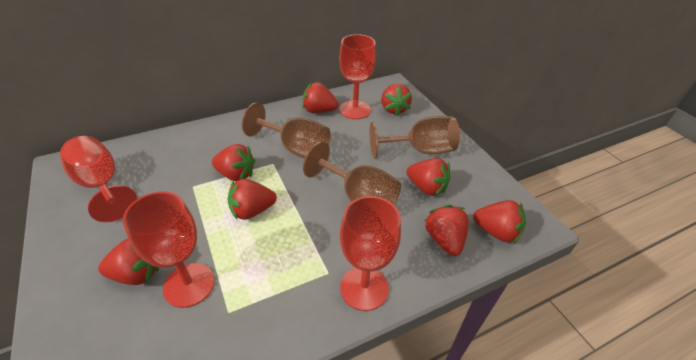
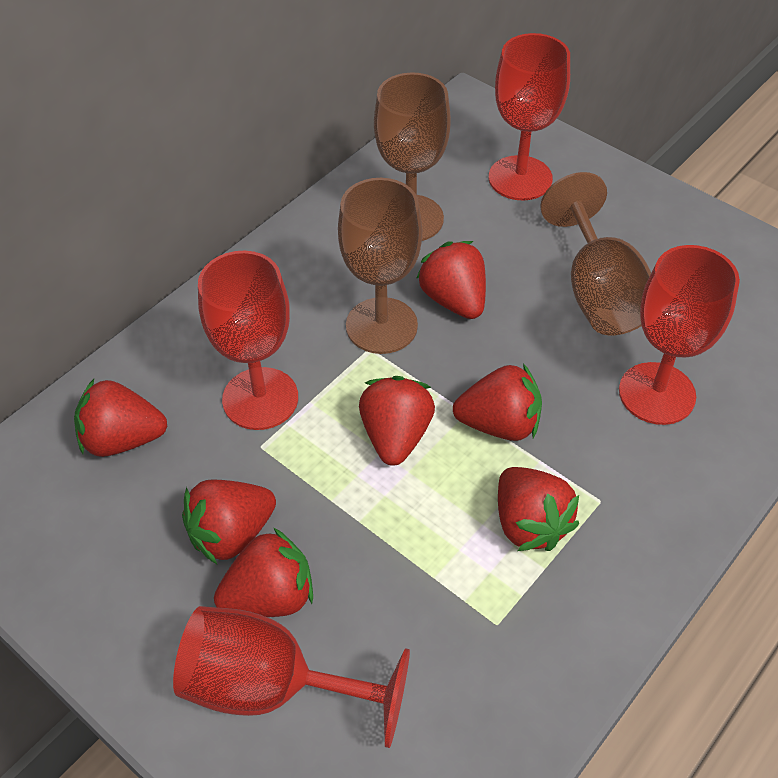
red strawberry: [98,239,159,285] [212,144,255,181] [227,179,277,220] [302,82,338,113] [381,84,412,116] [407,158,450,196] [425,205,469,256] [473,200,526,243] = 8 -> [74,379,167,457] [182,479,276,564] [214,528,313,617] [359,376,435,466] [416,241,486,319] [453,363,542,441] [498,467,579,551] = 7

